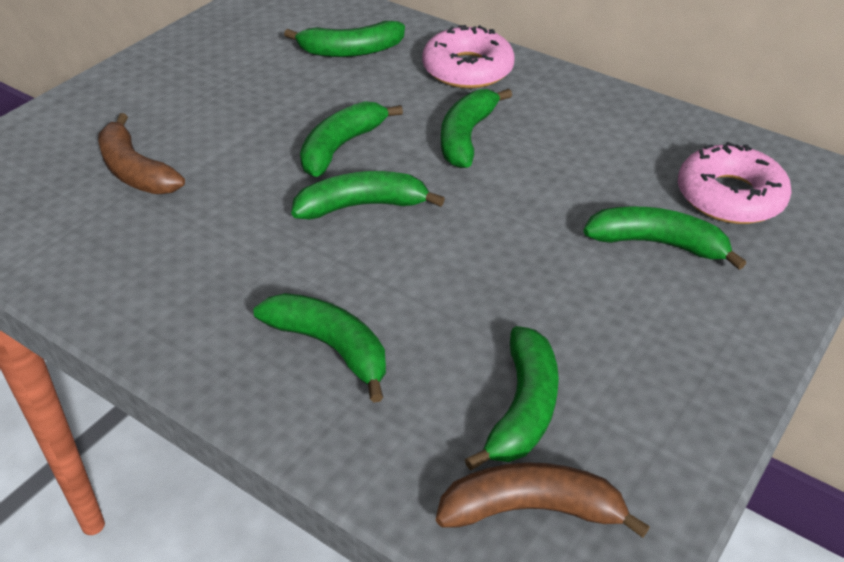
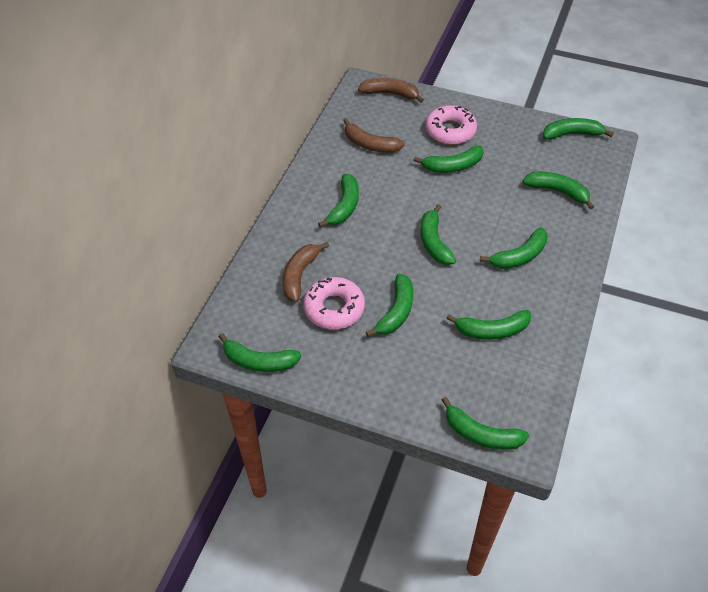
brown banana: [98,113,185,194] [436,462,650,538] = 2 -> [283,242,329,302] [343,118,405,153] [358,78,424,103] = 3
green banana: [253,293,386,403] [284,21,405,57] [291,171,445,220] [300,101,403,177] [441,89,512,168] [465,326,559,471] [583,206,746,270] = 7 -> [219,333,301,372] [318,174,359,228] [366,274,413,337] [413,146,484,173] [421,204,456,265] [442,397,529,450] [446,310,531,340] [480,227,548,269] [523,172,594,209] [543,118,614,140] = 10

